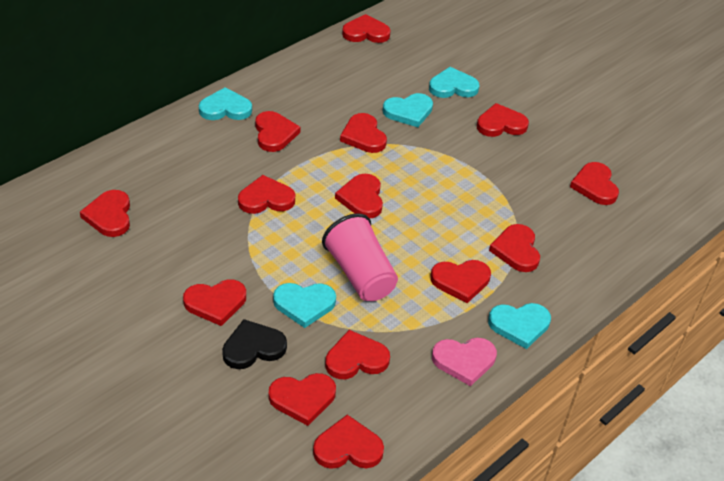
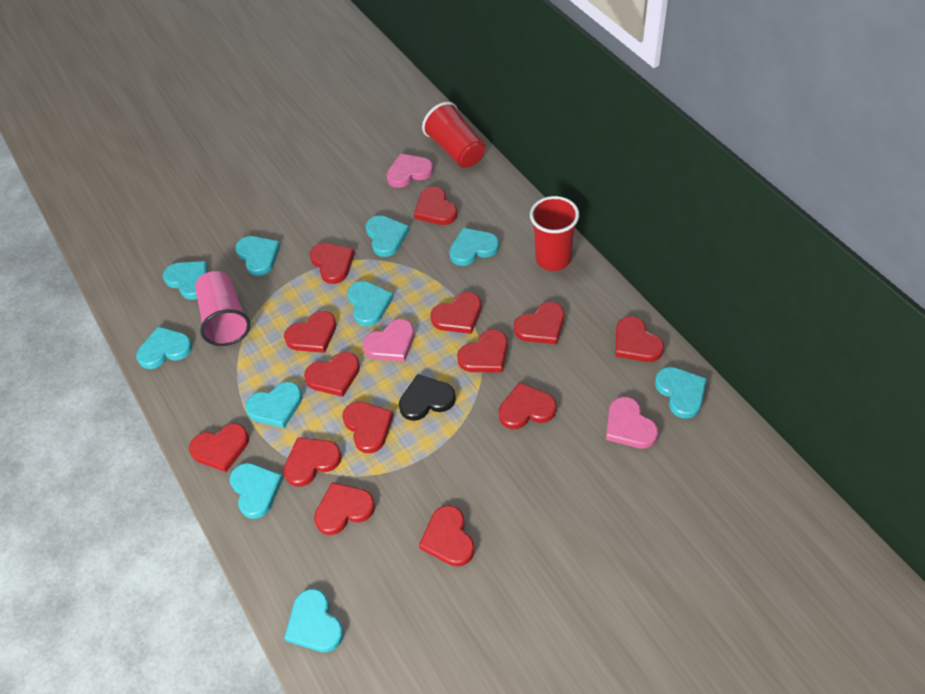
pink heart: [432,338,497,386] = 1 -> [363,319,415,361] [386,153,433,188] [606,397,658,449] = 3
red cup: none = 0 -> [422,102,485,168] [530,196,579,271] = 2
turquoise heart: [199,87,252,120] [273,283,336,328] [382,93,433,127] [429,67,479,98] [488,303,551,349] = 5 -> [136,326,192,369] [163,261,208,300] [229,463,283,519] [235,236,280,276] [245,382,303,428] [284,589,344,652] [347,281,394,327] [366,215,409,257] [449,228,499,266] [655,367,707,419] = 10

